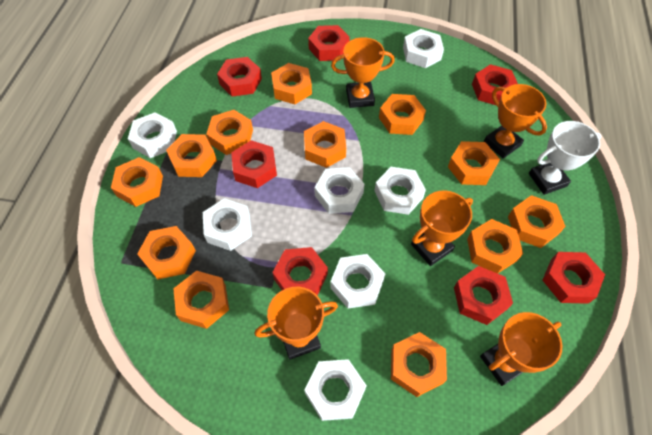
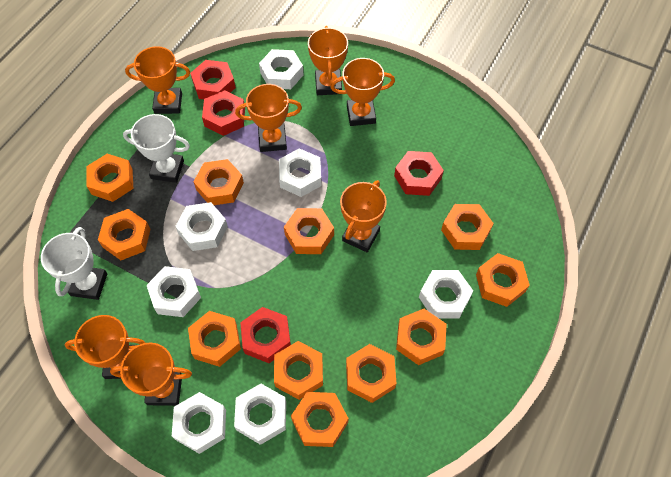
orange nut: [111,157,163,207] [137,226,196,279] [166,134,217,177] [173,271,229,329] [206,110,253,155] [271,63,312,104] [304,121,346,168] [379,94,426,135] [391,332,447,397] [448,141,500,185] [467,219,523,273] [508,195,566,248] = 12 -> [86,154,133,202] [98,209,151,260] [188,311,241,367] [194,159,244,205] [274,341,323,400] [284,208,334,254] [291,392,349,447] [346,344,397,403] [396,309,447,365] [441,204,494,250] [476,253,530,307] = 11
orange trophy: [255,287,338,360] [331,37,395,108] [411,191,473,266] [480,312,562,386] [484,84,547,158] = 5 -> [65,315,146,379] [110,343,192,406] [125,46,190,114] [235,84,302,152] [308,26,348,95] [330,58,395,126] [340,180,387,252] = 7
red nut: [217,57,262,97] [231,140,277,188] [272,247,328,295] [308,25,350,61] [454,266,513,325] [472,64,518,105] [542,252,605,304] = 7 -> [190,60,236,99] [202,90,245,136] [240,307,291,363] [394,151,444,196] = 4
white trophy: [529,121,601,195] = 1 -> [41,227,107,300] [123,114,190,183] = 2

